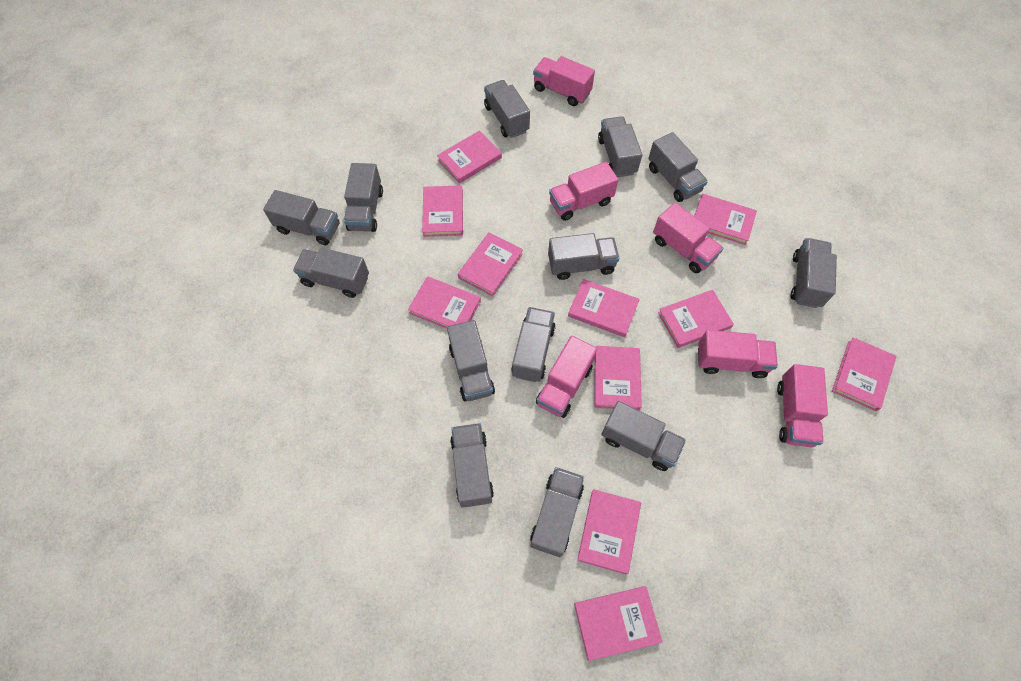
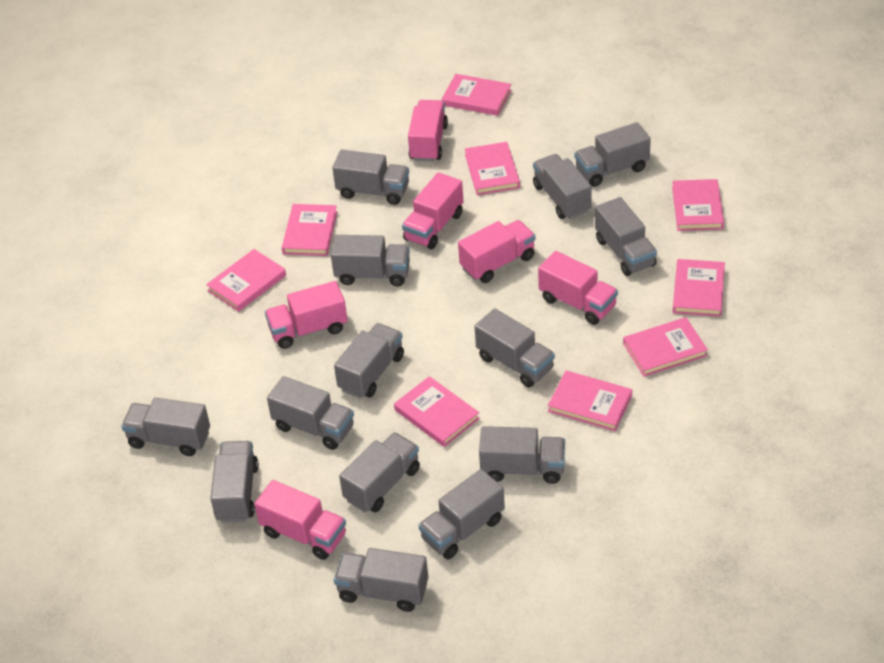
grey truck: [263,190,339,245] [293,248,369,298] [344,163,383,232] [447,320,495,401] [450,423,494,508] [484,80,530,138] [511,307,556,382] [530,467,584,557] [548,233,619,280] [598,116,642,177] [601,401,686,471] [648,132,708,202] [790,238,837,308] = 13 -> [121,398,210,456] [210,441,259,523] [267,376,354,450] [331,235,410,286] [332,150,409,205] [334,323,404,398] [334,548,428,612] [339,432,420,512] [419,469,505,559] [475,308,555,388] [479,426,565,484] [533,154,592,219] [575,122,651,187] [595,197,657,276] = 14
pink book: [408,276,481,329] [422,185,463,237] [437,130,502,183] [458,232,523,296] [568,279,640,337] [574,586,662,661] [577,489,641,574] [594,346,642,410] [658,290,734,348] [694,194,757,245] [832,337,896,411] = 11 -> [206,249,286,312] [282,204,337,256] [394,376,480,447] [442,74,512,116] [465,142,520,195] [548,371,632,431] [623,317,708,377] [672,179,724,231] [673,259,725,317] = 9

